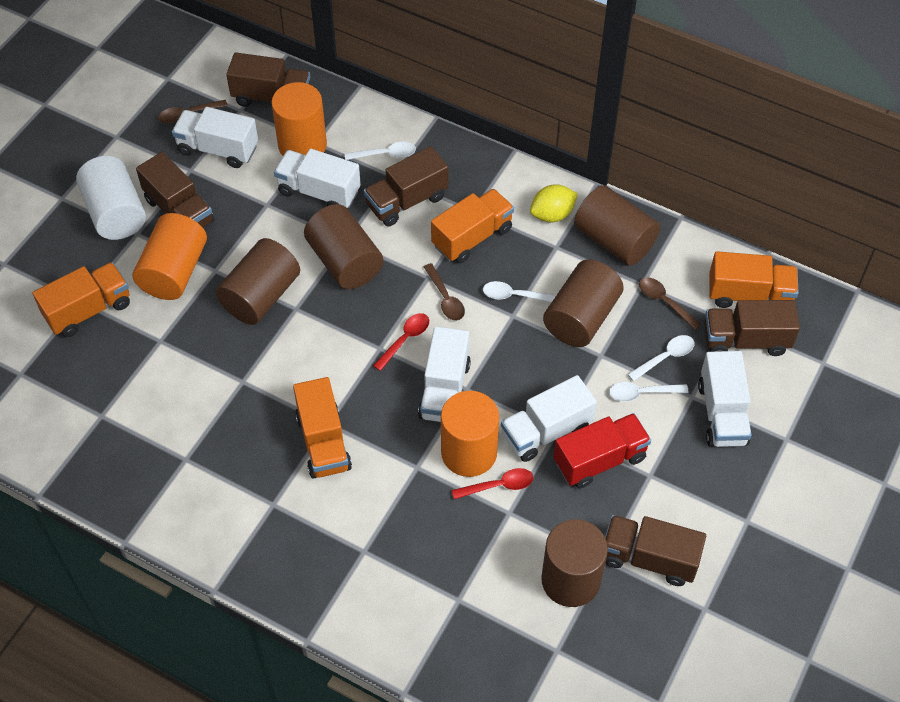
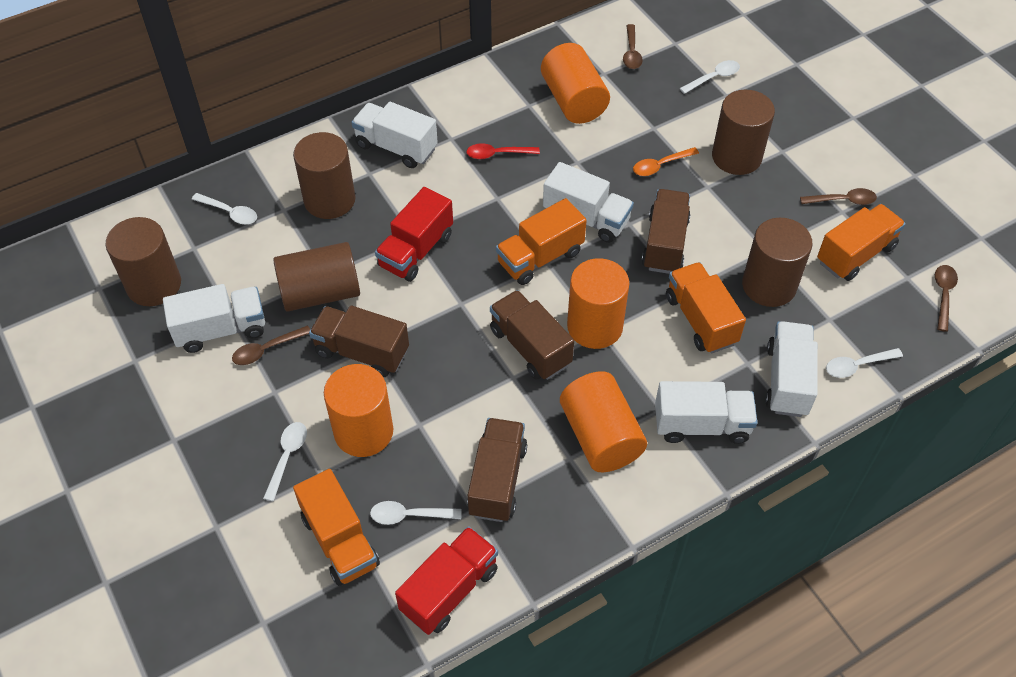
brown spoon: [158,100,228,124] [424,263,465,321] [639,277,701,330] = 3 -> [232,325,310,365] [623,24,643,69] [800,188,877,205] [935,265,958,332] = 4
brown truck: [136,152,214,228] [226,52,311,107] [364,146,448,226] [605,515,706,586] [704,300,800,356] = 5 -> [309,306,409,377] [467,418,527,522] [490,290,574,380] [641,189,691,274] = 4
orange cylinder: [133,213,207,300] [271,82,327,156] [441,391,499,477] = 3 -> [324,364,393,457] [541,43,610,124] [560,371,647,472] [567,258,630,349] = 4
orange spoon: none = 0 -> [633,147,699,176] = 1
red spoon: [373,313,429,371] [452,468,533,499] = 2 -> [467,143,540,159] = 1
red truck: [554,413,651,489] = 1 -> [375,187,453,282] [395,526,498,635] = 2
white cylinder: [76,156,146,240] = 1 -> none = 0
white spoon: [345,142,416,160] [483,281,556,302] [609,382,689,402] [628,335,695,381] = 4 -> [192,193,257,225] [263,422,307,501] [370,501,462,525] [680,60,740,94] [826,348,903,378] = 5
yellow lemon: [530,184,578,222] = 1 -> none = 0

